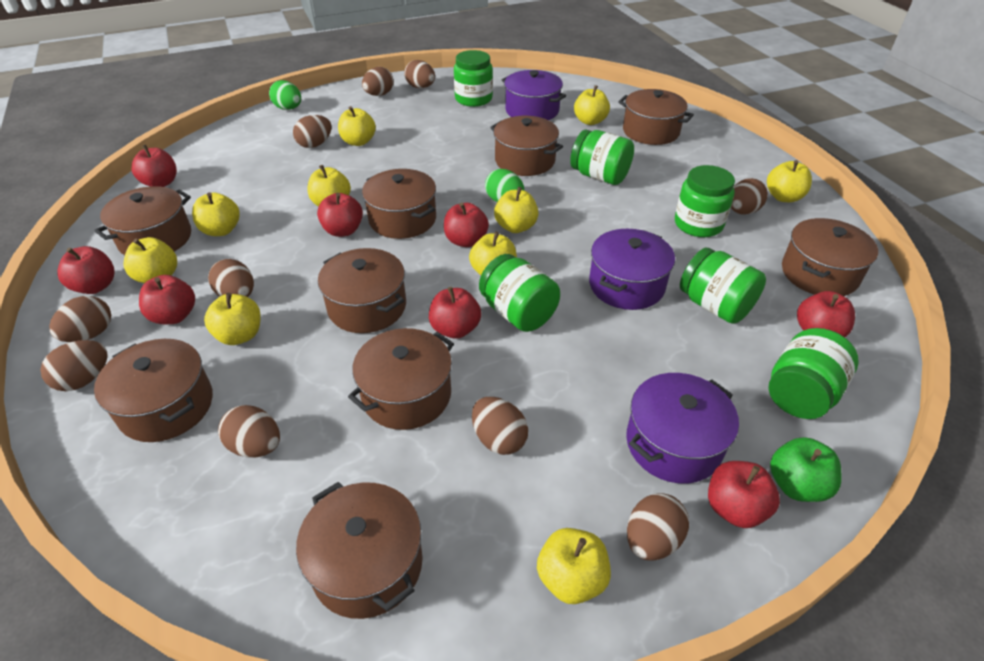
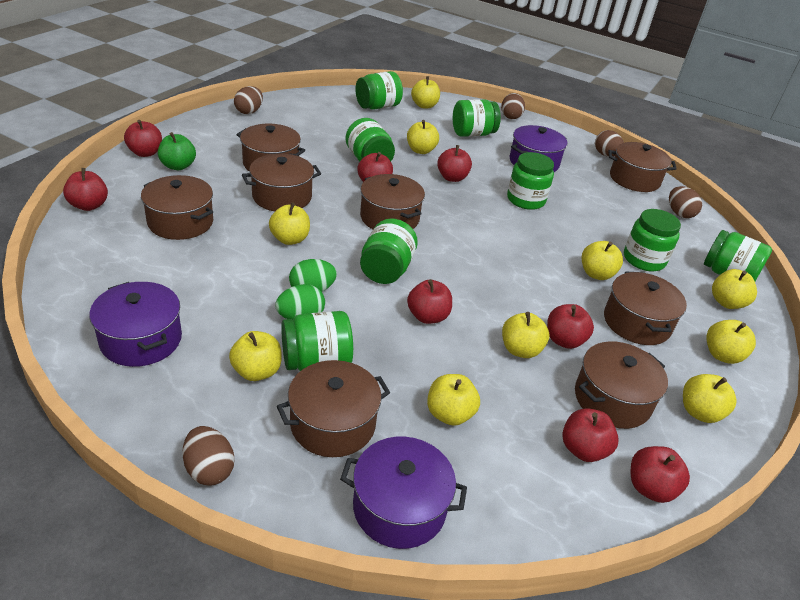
brown egg: [40,340,108,391] [49,296,111,342] [208,259,254,297] [218,405,280,458] [293,115,332,148] [362,67,394,96] [404,60,435,88] [472,397,528,455] [627,493,689,561] [731,178,768,214] = 10 -> [183,426,235,486] [234,86,263,114] [501,93,525,119] [595,130,624,157] [669,186,702,218] = 5
brown pot: [94,186,191,255] [94,339,213,442] [296,482,423,619] [318,248,406,333] [348,328,454,430] [362,169,436,239] [490,116,563,176] [618,89,694,145] [782,218,878,296] = 9 -> [141,175,213,240] [236,124,305,172] [242,153,321,211] [277,360,390,457] [360,174,425,229] [575,341,668,429] [604,271,687,345] [608,142,677,192] = 8
green jar: [454,50,493,107] [479,254,560,332] [570,129,634,185] [675,165,735,237] [680,248,766,324] [769,328,859,419] = 6 -> [281,311,353,371] [345,118,395,161] [355,71,403,109] [360,218,418,284] [453,99,501,137] [507,152,554,210] [624,209,681,271] [704,230,772,281] = 8

